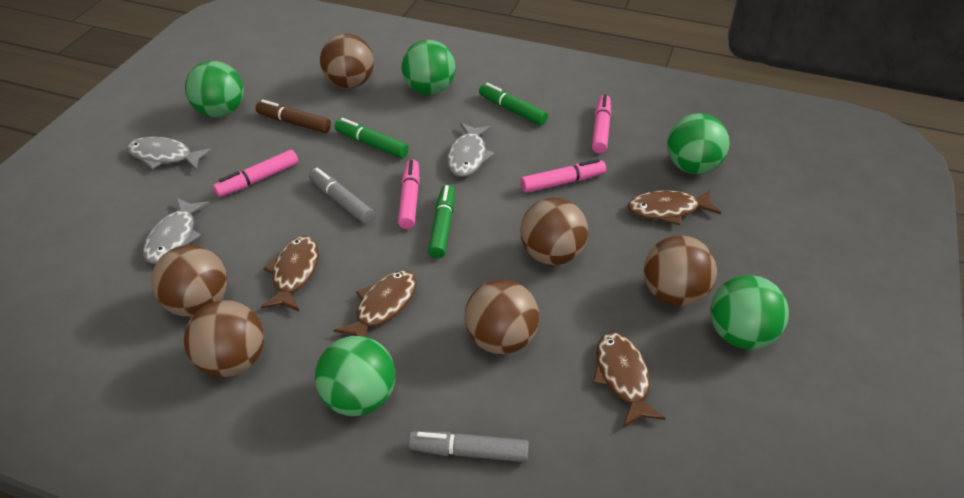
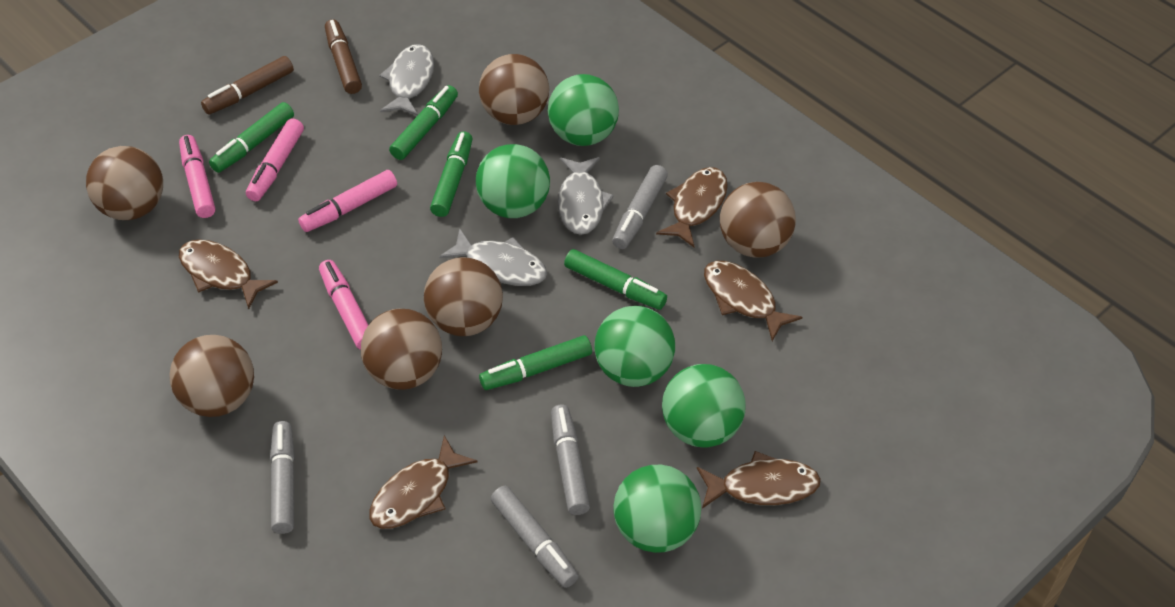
brown fish: [261,236,319,311] [334,270,417,337] [593,333,666,427] [628,190,721,225] = 4 -> [179,239,278,309] [369,435,477,529] [656,167,728,247] [697,451,821,508] [704,261,802,341] = 5
brown marker: [256,100,331,133] = 1 -> [201,56,294,114] [325,19,362,94] = 2
green marker: [335,118,409,158] [428,185,455,259] [479,83,548,125] = 3 -> [209,102,294,173] [389,85,458,160] [430,131,473,217] [479,335,592,390] [564,249,667,310] = 5
grey marker: [309,168,374,223] [408,431,529,462] = 2 -> [270,421,295,534] [491,486,579,588] [551,405,590,515] [612,165,668,249] = 4

